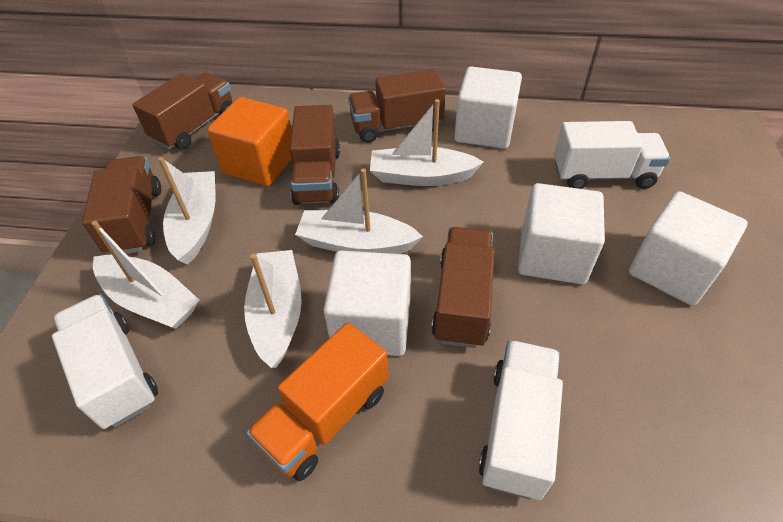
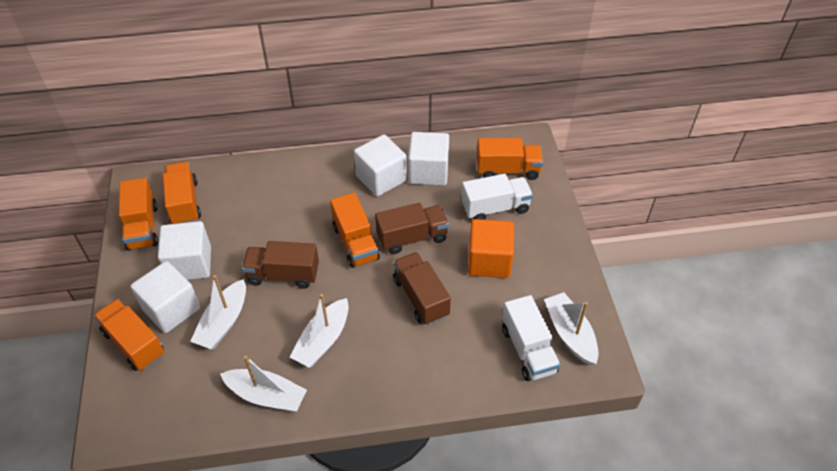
brown truck: [82,156,161,255] [132,73,232,150] [290,105,340,205] [348,69,446,143] [431,227,495,348] = 5 -> [242,241,319,289] [375,203,449,254] [393,252,451,325] = 3
orange truck: [246,322,388,481] = 1 -> [94,299,164,371] [119,178,158,251] [163,162,201,224] [330,192,380,268] [477,138,543,180] = 5
white boat: [91,221,199,329] [158,157,215,265] [244,250,302,368] [295,168,423,254] [370,99,484,186] = 5 -> [190,275,246,349] [220,355,307,412] [290,294,349,368] [544,292,599,365] = 4
white truck: [52,294,158,429] [478,340,563,500] [554,121,670,189] = 3 -> [461,174,533,220] [502,295,561,381] = 2

